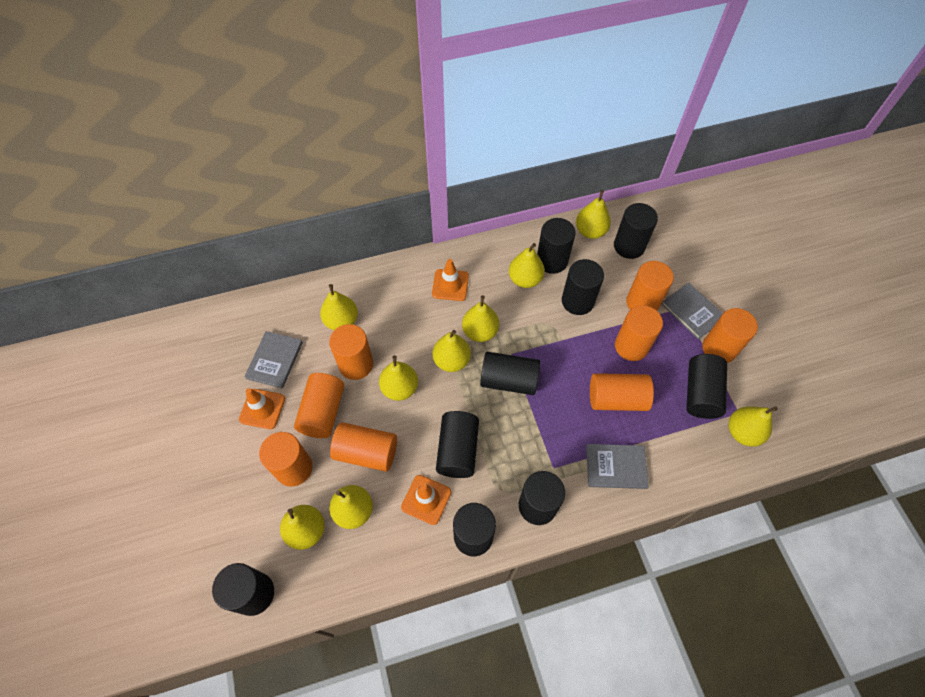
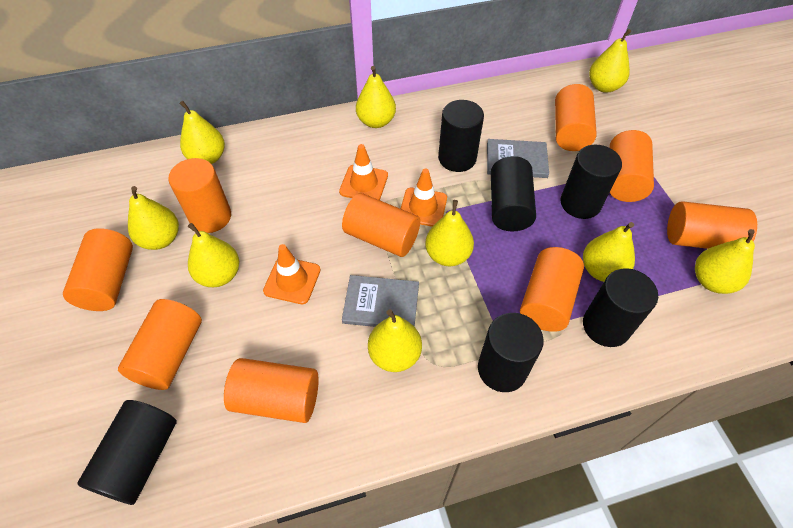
black cylinder: [212,563,274,616] [436,411,479,478] [453,503,496,556] [480,352,540,395] [519,471,565,525] [537,218,576,274] [562,259,604,315] [614,203,658,259] [686,354,727,419] = 9 -> [77,400,177,505] [438,100,484,172] [478,313,544,392] [491,156,536,231] [560,144,622,219] [583,268,658,347] = 6
grey book: [244,331,303,389] [586,444,649,489] [662,282,723,340] = 3 -> [342,275,419,327] [487,139,549,178] = 2
orange cylinder: [259,432,313,487] [294,373,344,438] [329,324,373,380] [330,422,397,472] [590,373,654,411] [615,305,663,361] [626,261,674,311] [702,308,758,363] = 8 -> [63,228,133,311] [118,299,202,390] [168,158,231,233] [224,358,319,423] [342,193,420,257] [520,247,584,332] [555,84,597,151] [609,130,654,202] [667,201,757,249] = 9

